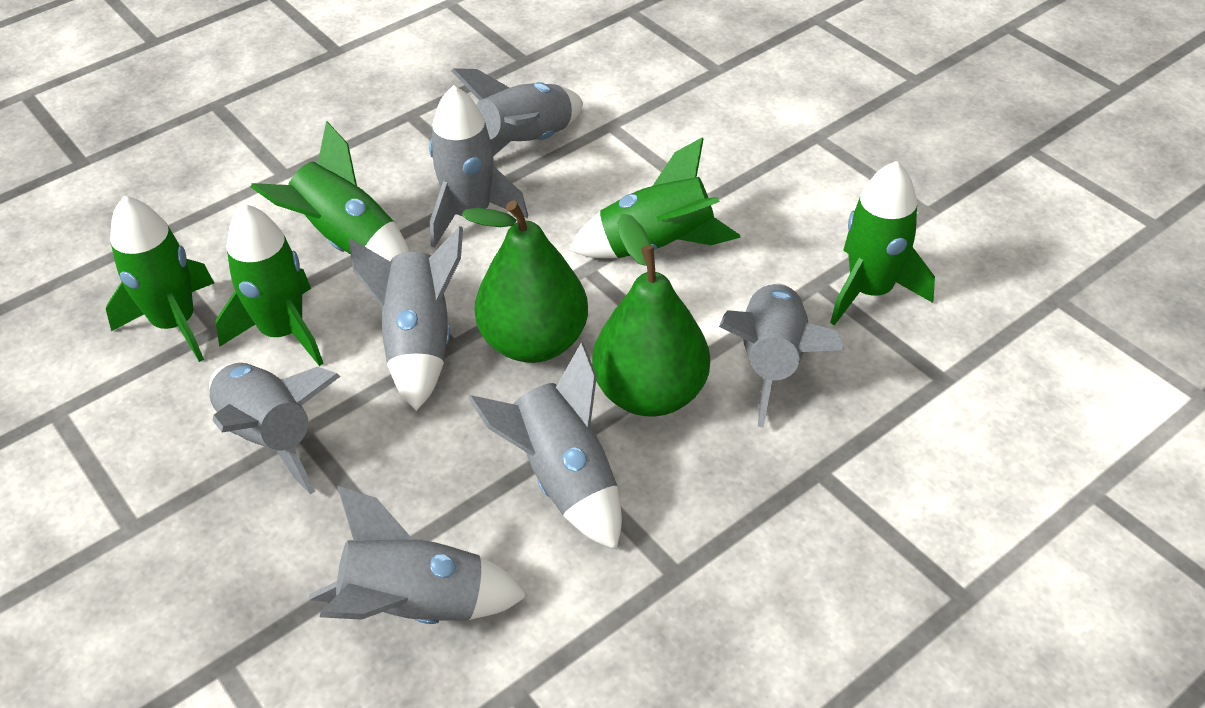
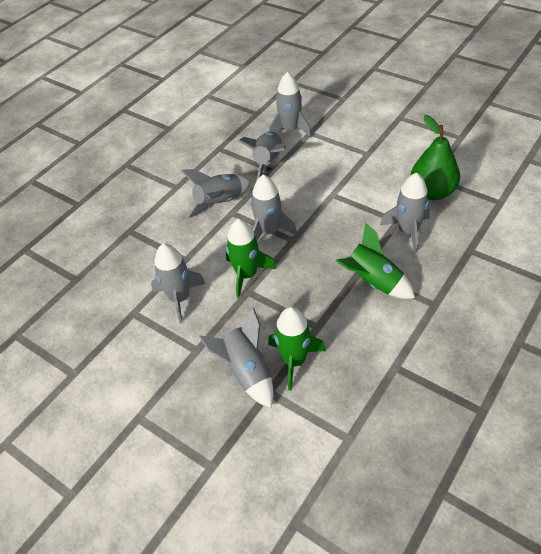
green pear: [462,201,588,363] [592,213,710,417] = 2 -> [410,115,460,200] = 1
green rocket: [106,196,214,362] [215,204,323,366] [250,121,409,262] [569,137,741,258] [830,161,935,326] = 5 -> [226,219,276,298] [268,307,326,391] [336,222,415,299] = 3

